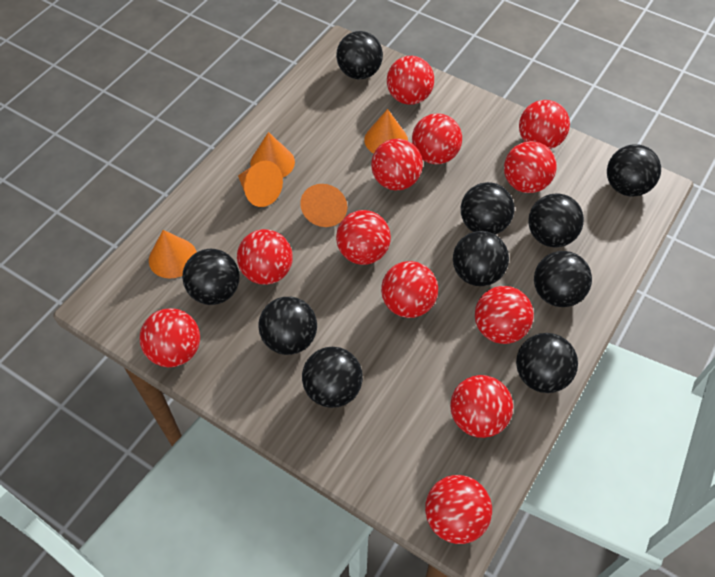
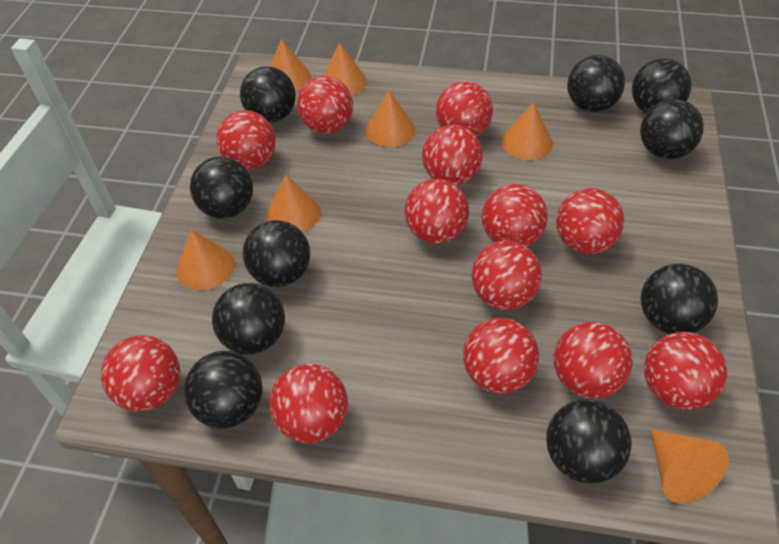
orange cone: [149,230,197,279] [238,161,283,207] [250,132,295,177] [300,184,348,227] [364,109,408,154] = 5 -> [176,229,234,290] [266,174,321,232] [270,39,311,92] [323,42,367,96] [366,90,415,147] [501,102,553,160] [651,429,729,503] = 7
red ball: [140,308,200,367] [237,229,293,285] [336,210,391,265] [371,139,423,190] [381,261,438,318] [387,56,434,105] [412,113,462,164] [425,475,492,544] [450,375,513,438] [475,286,534,344] [504,141,556,193] [519,100,570,149] = 12 -> [101,335,180,411] [216,110,276,170] [269,364,348,443] [297,76,353,134] [404,179,469,243] [422,125,483,185] [436,81,493,136] [463,318,539,394] [471,240,542,310] [482,184,548,247] [554,322,633,399] [556,188,624,254] [644,332,727,410] = 13

